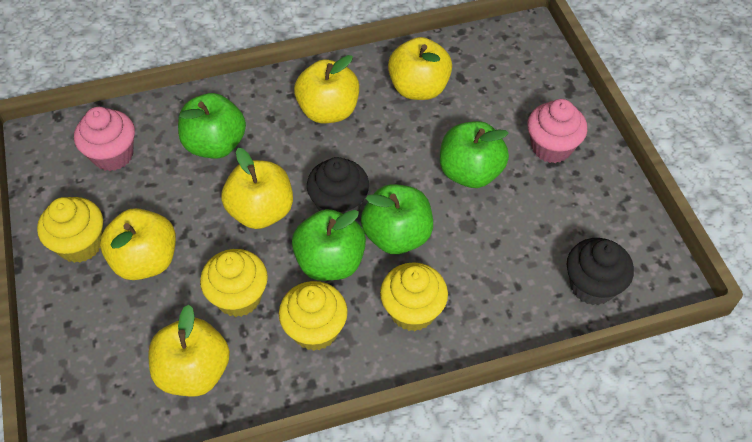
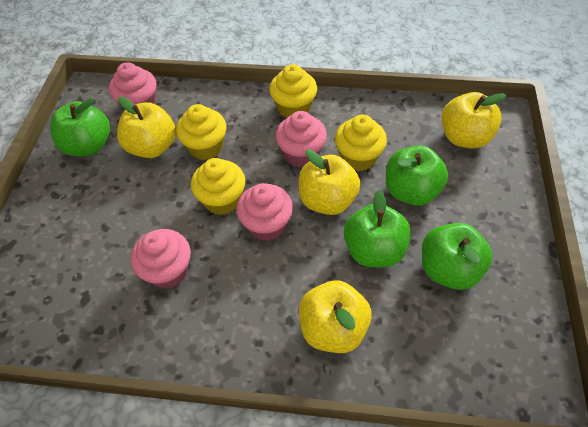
black cupcake: [307,157,369,214] [567,238,634,305] = 2 -> none = 0
pink cupcake: [74,107,135,171] [527,99,587,163] = 2 -> [109,62,157,111] [131,229,191,289] [236,183,293,241] [275,111,327,167] = 4
yellow apple: [100,208,176,280] [148,305,230,396] [221,148,293,229] [294,55,359,123] [388,37,452,100] = 5 -> [117,96,176,158] [299,149,360,215] [299,280,372,353] [442,92,506,148] = 4

